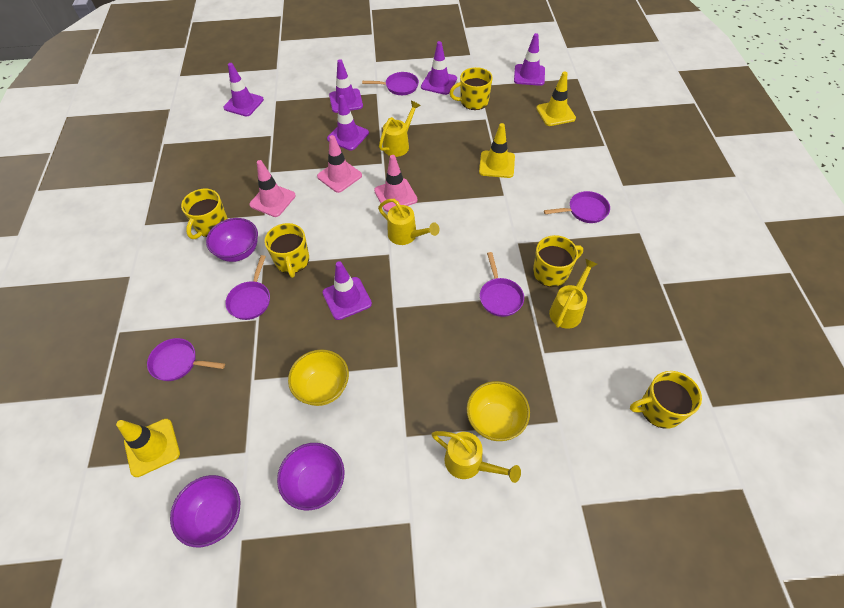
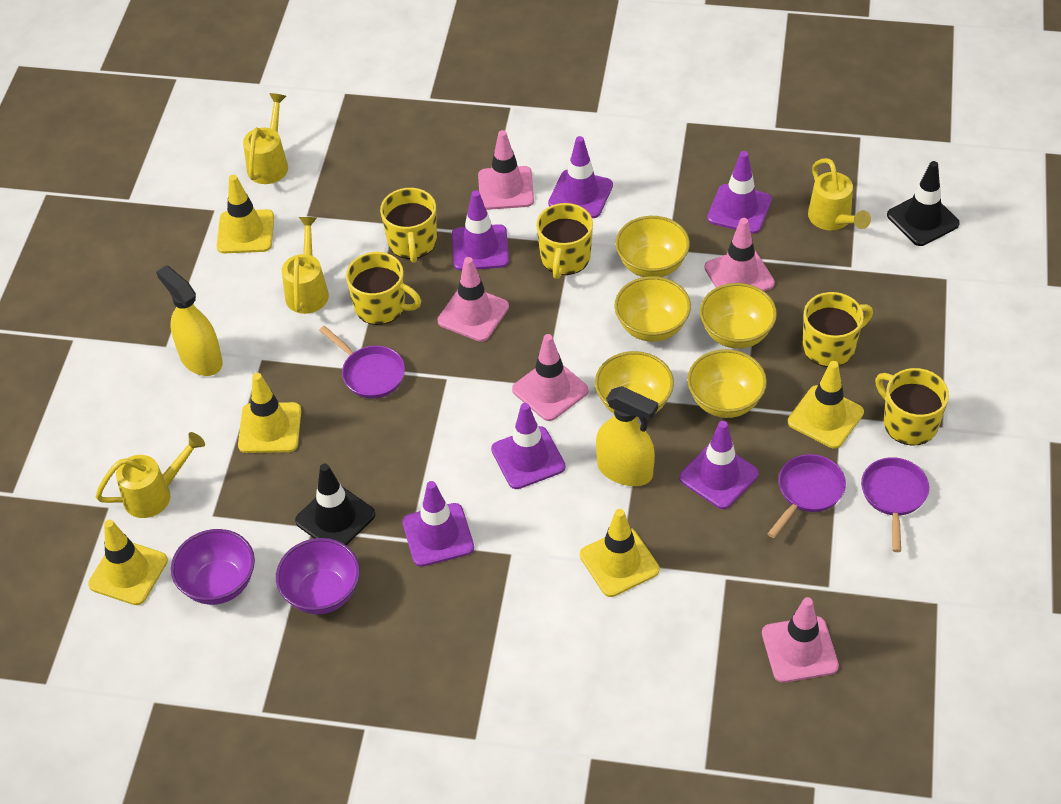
black traffic cone: none = 0 -> [295,464,375,545] [887,161,960,246] = 2
pink traffic cone: [249,160,296,217] [317,135,362,193] [374,155,418,212] = 3 -> [438,257,509,342] [478,130,534,210] [512,334,589,421] [704,218,775,291] [762,597,839,683] = 5
purple bowl: [170,475,240,547] [206,218,258,262] [277,443,345,511] = 3 -> [171,529,255,605] [276,538,360,614] = 2
purple pan: [147,338,225,381] [225,255,270,320] [362,72,419,95] [480,252,524,317] [544,191,610,223] = 5 -> [319,326,405,399] [768,454,846,538] [861,457,929,552] = 3
yellow bowl: [288,349,349,406] [467,381,530,441] = 2 -> [595,351,674,420] [615,216,690,277] [615,276,691,342] [687,349,767,418] [700,283,777,349] = 5
yellow spray bottle: none = 0 -> [156,265,223,376] [596,386,658,486] = 2
yellow traffic cone: [116,419,180,477] [479,123,515,178] [536,72,576,126] = 3 -> [88,520,168,605] [217,175,274,253] [238,373,301,453] [580,509,659,597] [788,361,864,448] = 5

